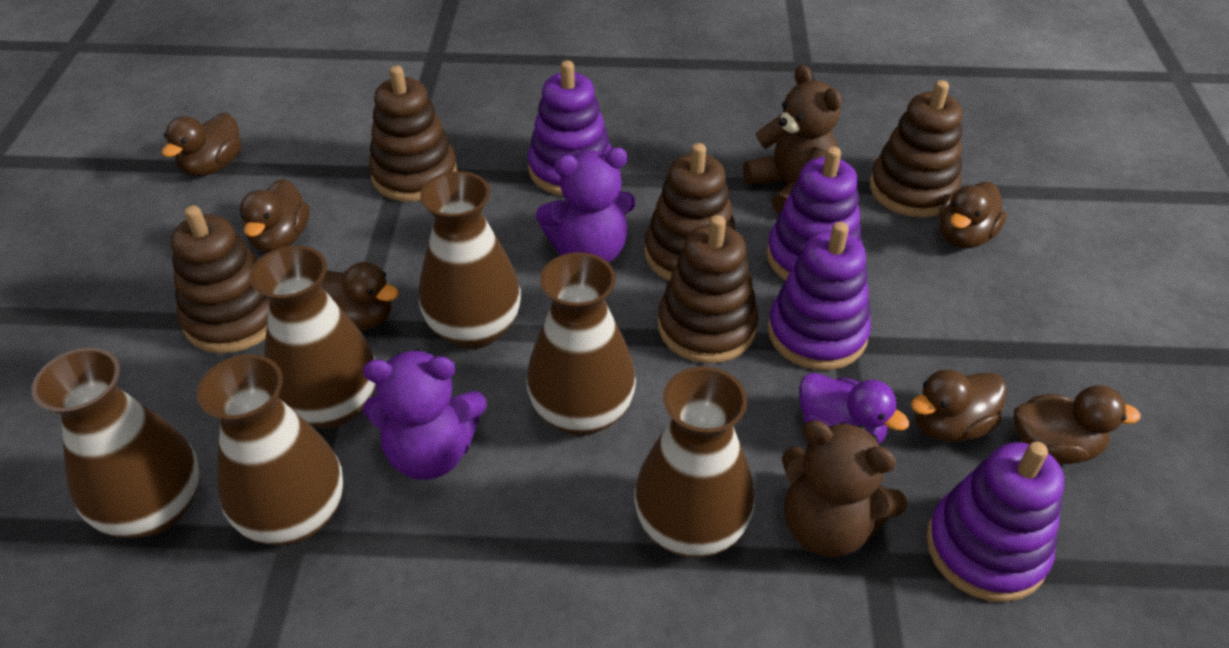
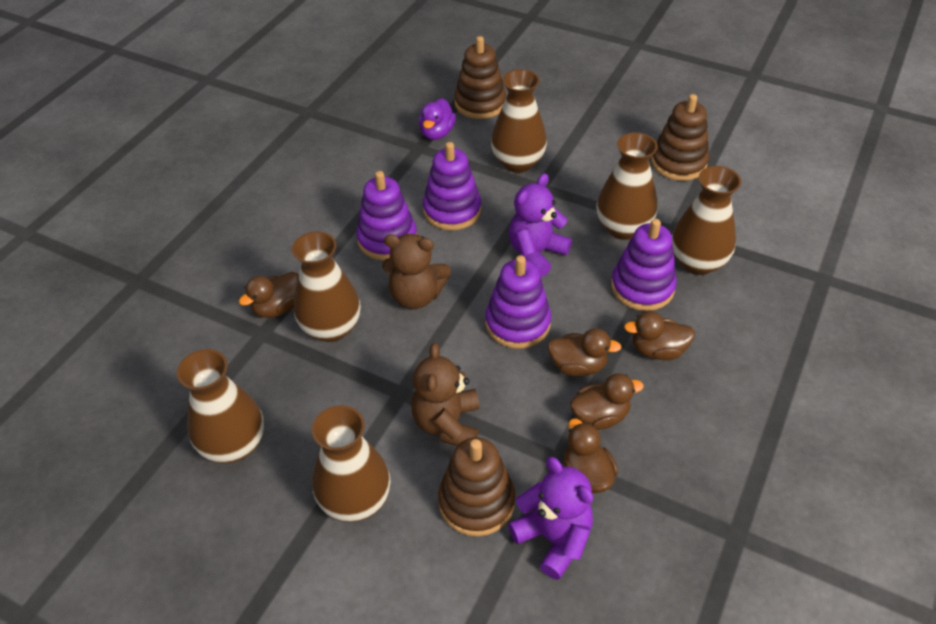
brown duck: [162,113,241,176] [240,179,309,252] [321,262,399,331] [911,369,1007,442] [939,182,1007,248] [1014,385,1141,464] = 6 -> [239,272,299,318] [547,328,621,376] [563,419,618,493] [570,373,644,430] [624,311,695,360] = 5
brown stacking toy: [171,205,270,353] [369,65,457,202] [645,143,735,281] [658,215,759,363] [870,80,962,218] = 5 -> [438,437,515,537] [454,36,506,119] [651,94,709,181] = 3

